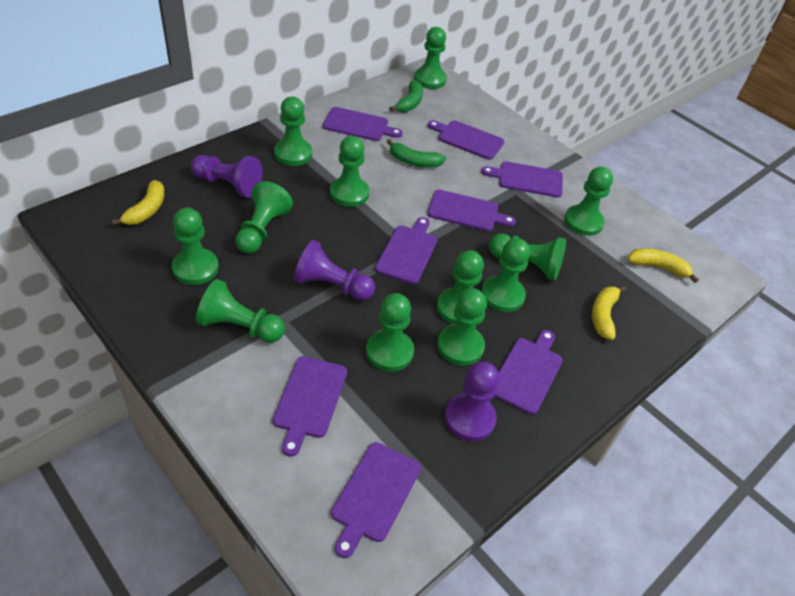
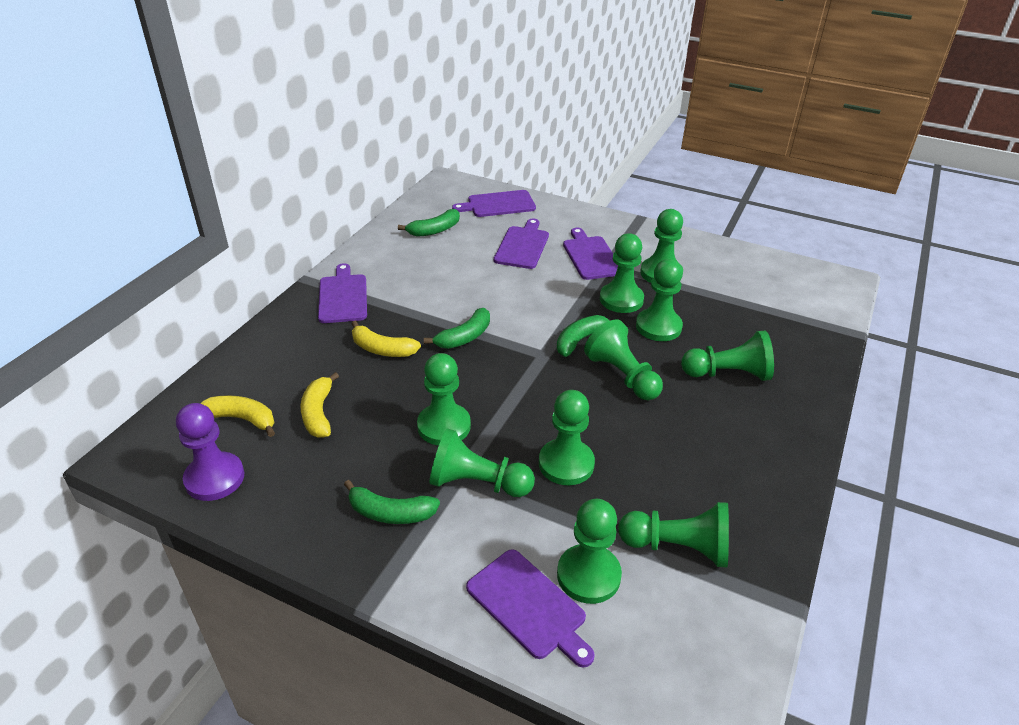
green banana: [387,139,446,167] [389,80,423,112] = 2 -> [344,480,440,524] [398,209,460,237] [424,308,490,349] [557,315,611,357] = 4
green pawn: [172,208,219,285] [196,279,285,343] [235,181,293,254] [274,97,312,166] [330,136,369,207] [366,293,414,372] [414,27,447,89] [437,250,484,324] [437,288,487,366] [481,238,530,312] [489,234,566,281] [564,167,613,236] = 12 -> [417,353,471,446] [429,428,535,497] [539,390,595,485] [557,499,622,604] [584,320,663,400] [600,233,644,313] [618,502,729,568] [636,259,683,341] [640,209,683,283] [681,331,774,381] = 10
purple cutting board: [273,356,347,457] [323,107,402,141] [331,442,421,558] [375,217,438,284] [427,190,516,231] [428,120,504,160] [481,161,563,197] [495,330,563,415] = 8 -> [318,263,367,323] [452,190,536,217] [466,549,595,668] [494,218,549,269] [563,228,618,280] = 5
purple pawn: [191,155,263,198] [294,240,375,301] [445,362,500,441] = 3 -> [176,403,244,501] = 1

